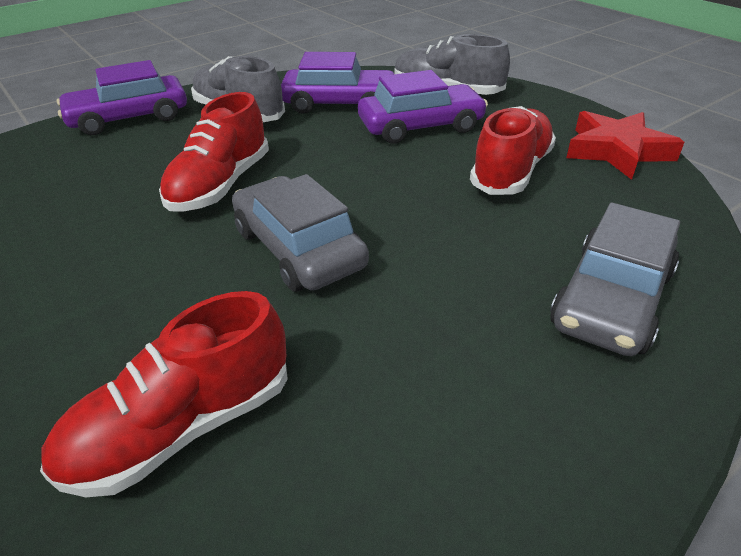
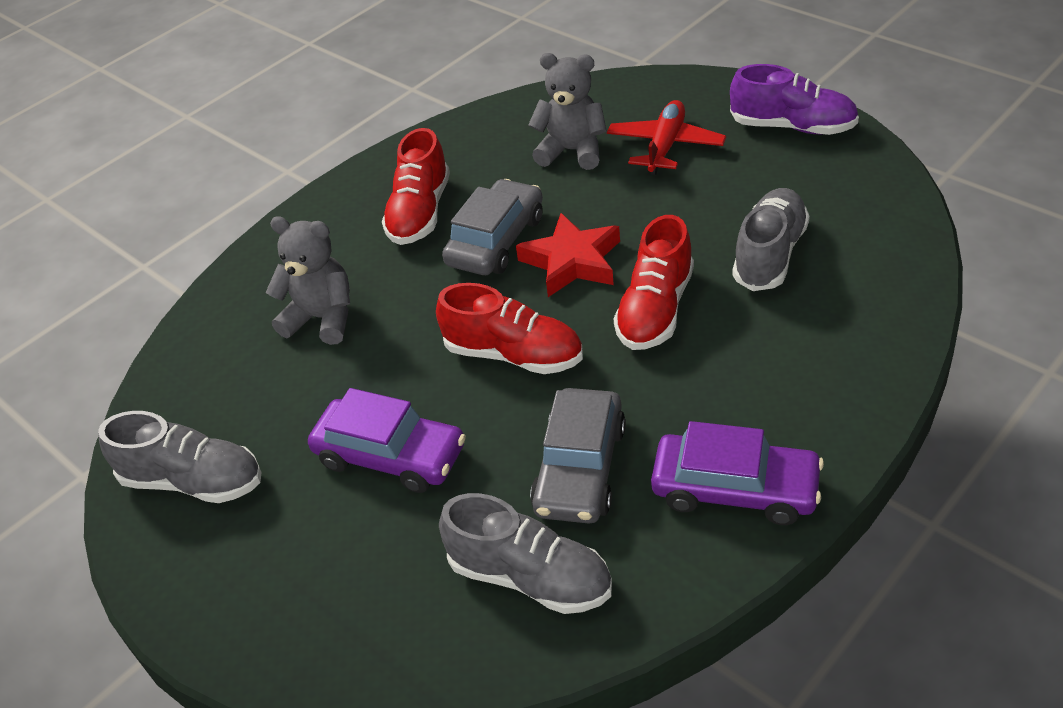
grey shoe: [191,56,285,122] [394,34,510,95] = 2 -> [98,411,262,503] [439,493,612,614] [732,188,810,291] = 3
grey teddy bear: none = 0 -> [266,216,350,345] [528,53,607,170] = 2
purple car: [57,60,187,135] [281,52,394,114] [358,70,488,144] = 3 -> [308,388,466,493] [651,421,824,525] = 2
purple shoe: none = 0 -> [730,64,859,135] = 1
red plane: none = 0 -> [607,100,726,175] = 1

